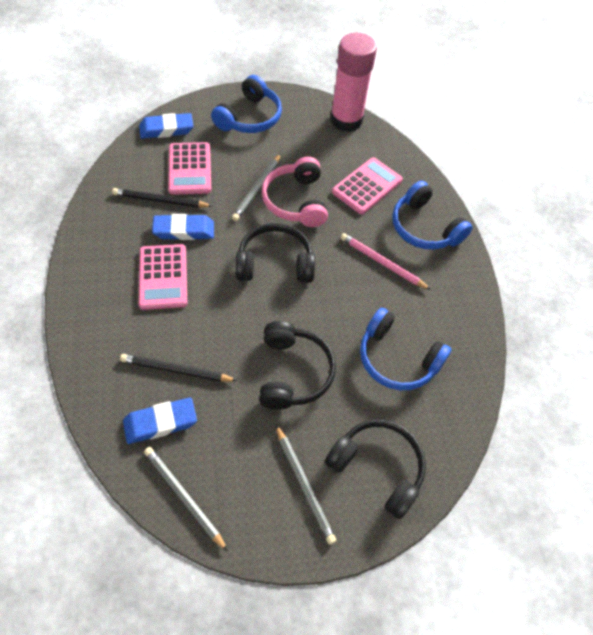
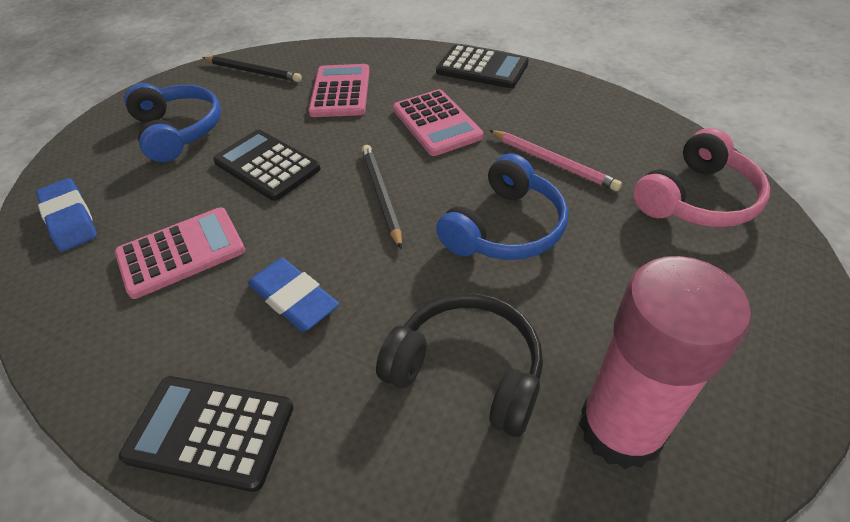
black calculator: none = 0 -> [119,376,293,492] [213,130,321,201] [436,45,529,88] = 3
black headphones: [236,223,315,283] [259,321,336,410] [325,419,426,519] = 3 -> [376,293,543,437] = 1
blue eraser: [123,398,197,444] [139,113,193,139] [152,214,214,240] = 3 -> [36,178,97,252] [248,258,339,332] = 2
blue headphones: [211,75,282,133] [360,308,451,390] [392,181,472,250] = 3 -> [124,83,221,162] [436,154,568,260] = 2
grey pencil: [144,447,228,552] [232,154,281,221] [276,425,336,545] = 3 -> none = 0

